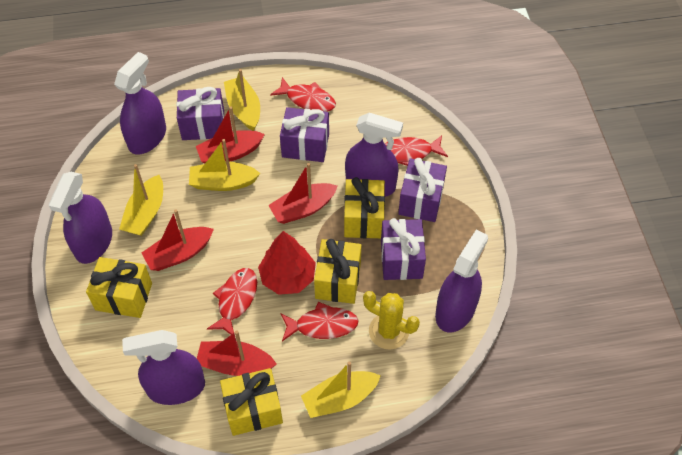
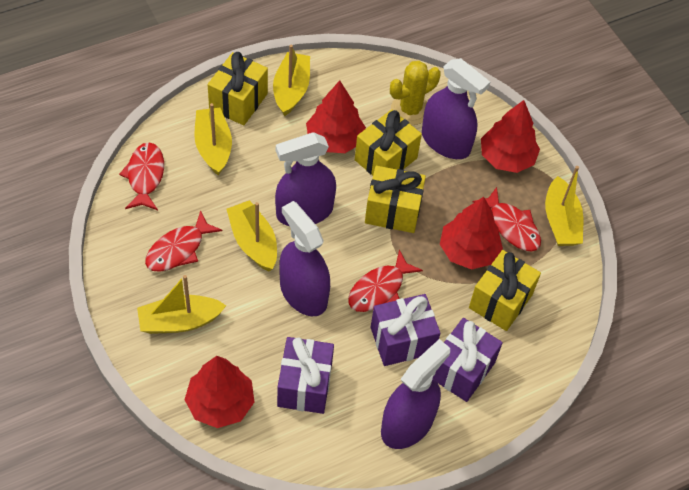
purple gift: [176,87,224,140] [280,107,329,162] [381,218,426,280] [398,158,447,222] = 4 -> [277,337,334,414] [371,294,440,366] [433,318,503,402] = 3
purple spray bottle: [49,172,112,264] [114,52,166,154] [122,330,205,405] [345,113,403,197] [435,229,488,333] = 5 -> [275,133,336,226] [279,201,330,316] [381,339,450,449] [422,58,490,159] = 4
red boat: [141,209,214,271] [196,106,265,164] [197,331,277,376] [268,163,338,224] = 4 -> none = 0
red tree: [258,231,316,295] = 1 -> [185,356,254,428] [306,81,366,153] [440,197,503,270] [481,100,540,173] = 4
yellow boat: [119,164,163,236] [189,139,260,191] [224,69,260,131] [301,361,381,418] = 4 -> [137,275,226,334] [194,103,232,176] [227,200,277,271] [273,45,310,116] [545,166,583,246] = 5

